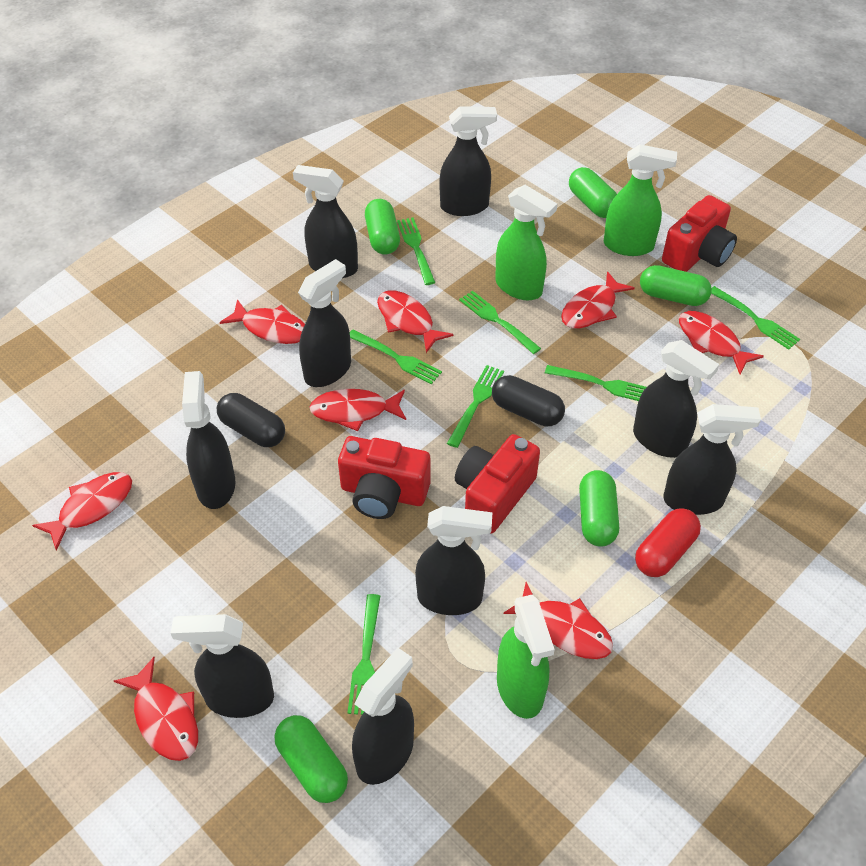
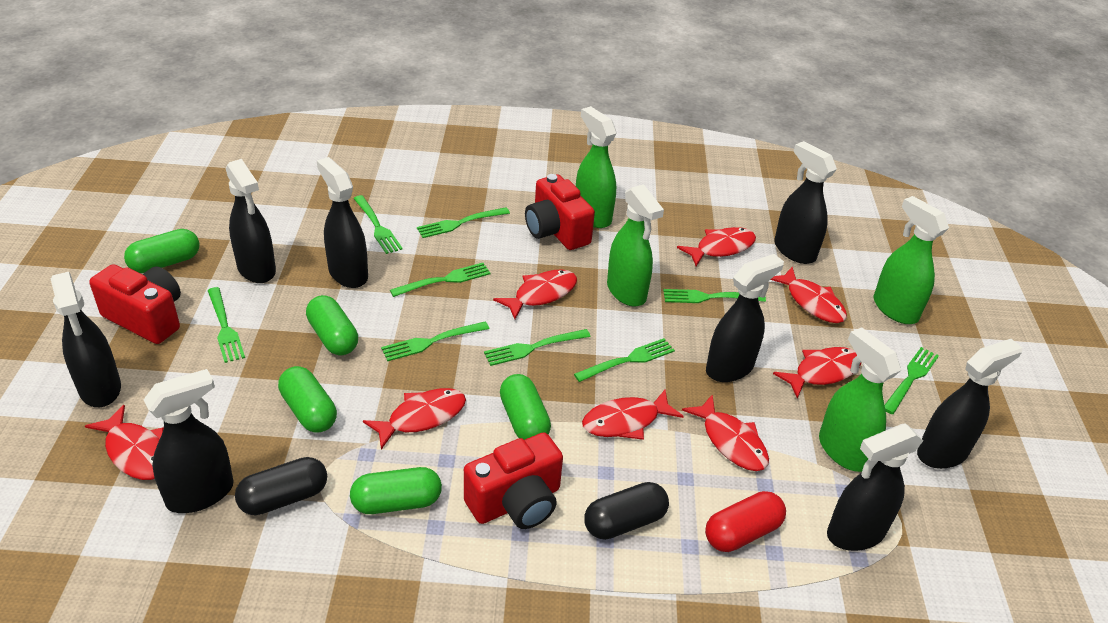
black spray bottle: [171,614,274,718] [182,371,235,509] [293,165,358,278] [298,259,351,387] [352,648,414,785] [415,506,493,615] [440,106,497,216] [633,340,719,458] [663,404,761,515] = 9 -> [51,272,121,407] [143,369,234,513] [226,159,276,283] [317,157,368,288] [706,254,784,382] [774,141,837,264] [827,423,923,551] [917,339,1023,469] = 8
green fork: [347,594,380,715] [350,330,442,385] [397,218,435,285] [447,365,504,448] [459,291,541,354] [545,365,646,401] [711,286,800,350] = 7 -> [208,287,245,363] [353,195,403,254] [381,321,489,361] [390,263,491,297] [417,207,510,238] [484,329,591,366] [574,338,675,382] [663,289,766,303] [885,347,939,414] = 9
green spray bottle: [495,185,557,300] [497,594,555,719] [604,144,677,256] = 3 -> [576,106,617,228] [607,184,664,307] [819,327,901,472] [874,196,949,324] = 4

